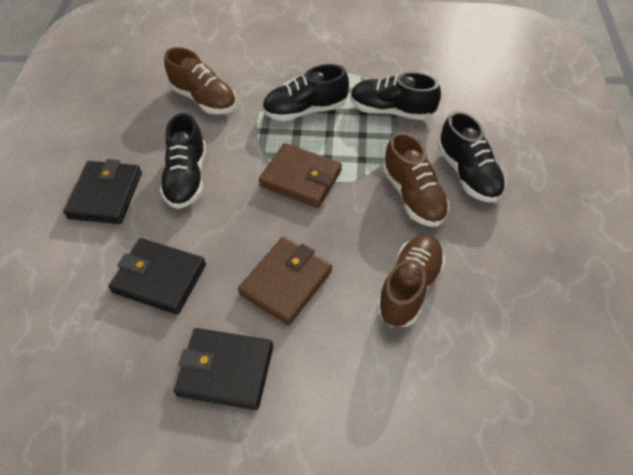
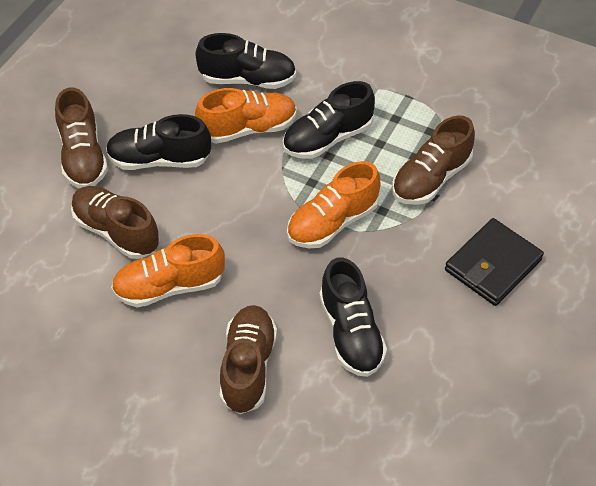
black wallet: [63,159,142,224] [108,238,206,315] [174,328,273,410] = 3 -> [445,218,544,306] = 1
brown shoe: [164,47,237,114] [377,235,445,327] [383,132,450,227] = 3 -> [55,88,108,188] [71,186,160,259] [220,305,277,414] [392,115,475,205] = 4
brown wallet: [238,237,332,325] [259,143,342,208] = 2 -> none = 0
orange shoe: none = 0 -> [111,234,225,307] [195,88,297,144] [287,161,380,248] = 3

